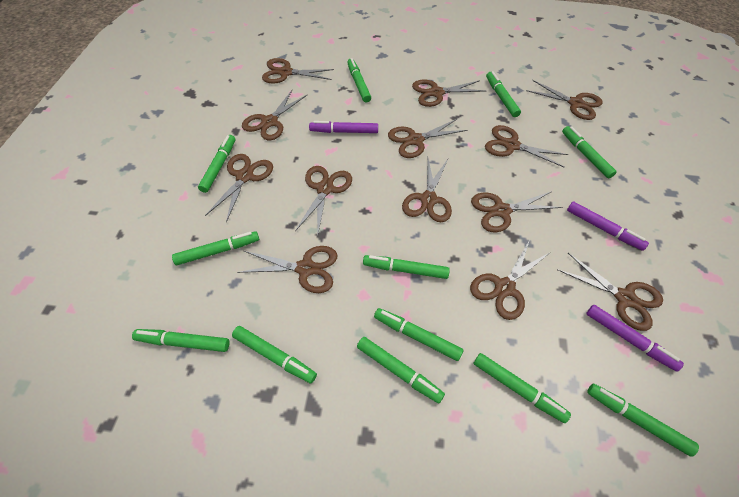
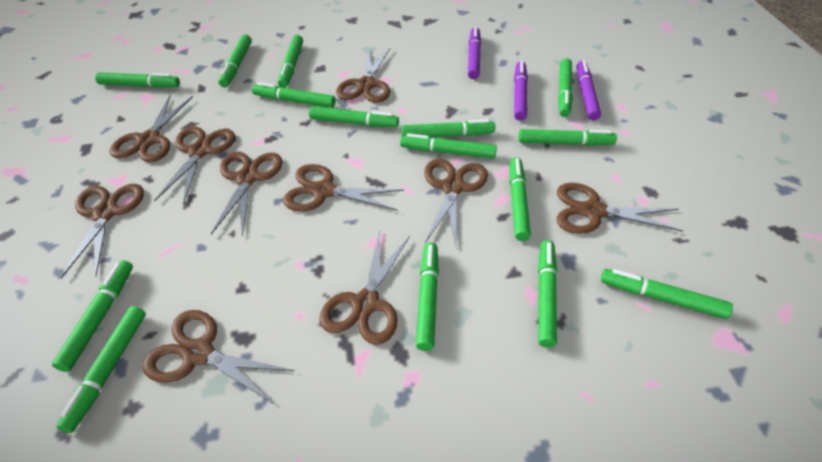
brown scissors: [205,154,273,222] [238,246,337,293] [242,90,307,140] [262,58,334,84] [295,166,352,234] [388,119,467,158] [402,159,452,222] [412,79,485,107] [470,241,551,320] [471,191,563,232] [485,125,568,168] [526,80,603,120] [557,253,663,331] = 13 -> [60,184,144,278] [109,95,193,162] [142,310,295,404] [154,126,235,205] [211,152,283,237] [283,164,404,211] [319,231,410,345] [336,48,390,103] [424,159,488,249] [557,183,683,234] = 10
green marker: [132,329,229,352] [172,231,259,265] [198,135,235,193] [232,326,317,383] [347,58,371,102] [357,337,445,403] [363,255,450,279] [374,308,463,361] [474,353,571,423] [486,71,521,117] [562,126,617,178] [587,384,699,457] = 12 -> [52,260,133,372] [56,306,146,433] [95,72,180,88] [219,34,252,87] [252,82,335,108] [278,35,303,88] [309,106,399,127] [400,133,497,158] [402,119,495,137] [416,242,439,351] [509,157,531,241] [519,129,617,146] [538,240,557,348] [558,58,573,117] [601,269,733,319] = 15

